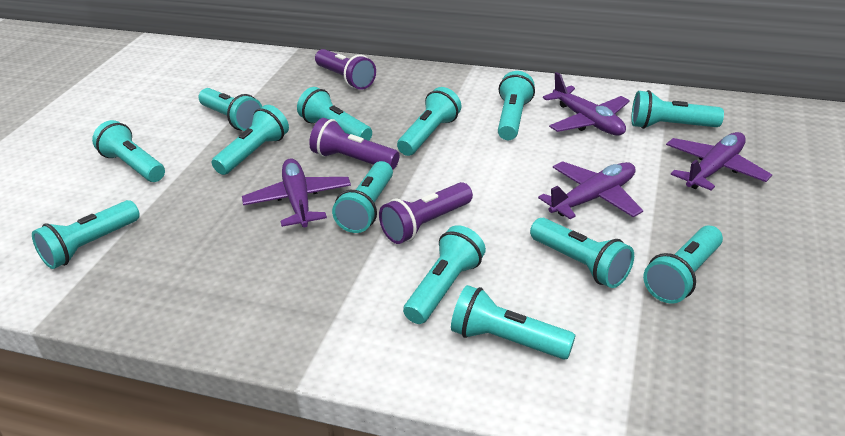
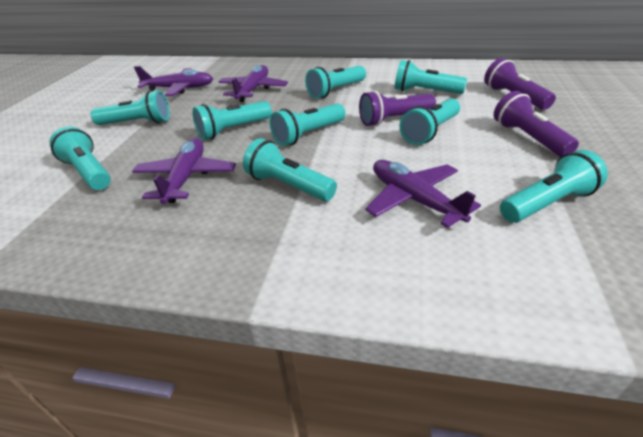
turquoise flashlight: [32,200,140,269] [92,120,165,182] [199,88,262,131] [212,105,289,175] [297,87,372,141] [332,161,393,233] [397,87,461,156] [403,225,486,324] [451,285,576,360] [498,71,535,140] [530,218,634,288] [631,90,724,129] [643,225,723,304] = 13 -> [50,126,111,190] [91,90,170,125] [193,101,272,140] [243,138,337,201] [270,103,346,146] [305,66,366,98] [395,60,467,94] [400,98,460,145] [500,150,608,223] = 9

